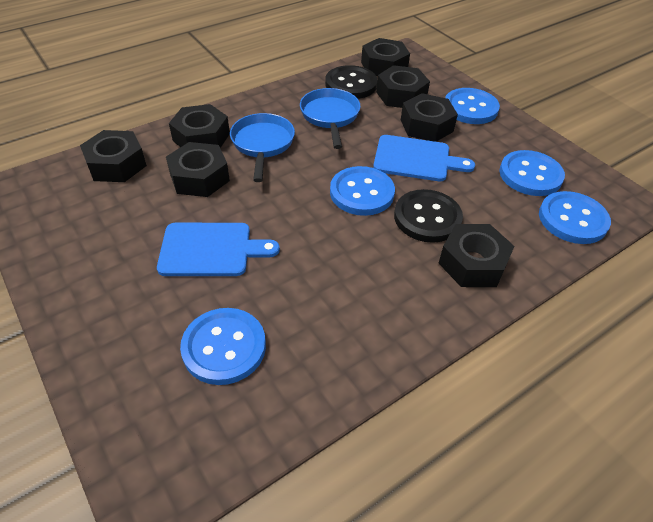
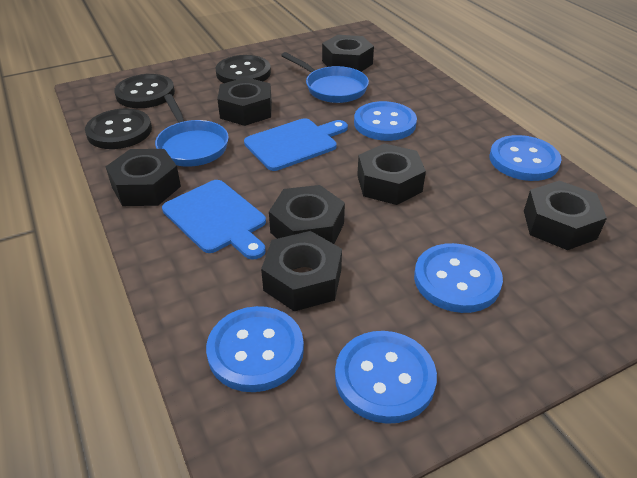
black button: [325,65,377,99] [394,189,463,243] = 2 -> [85,108,152,149] [114,74,175,108] [216,55,271,83] = 3

